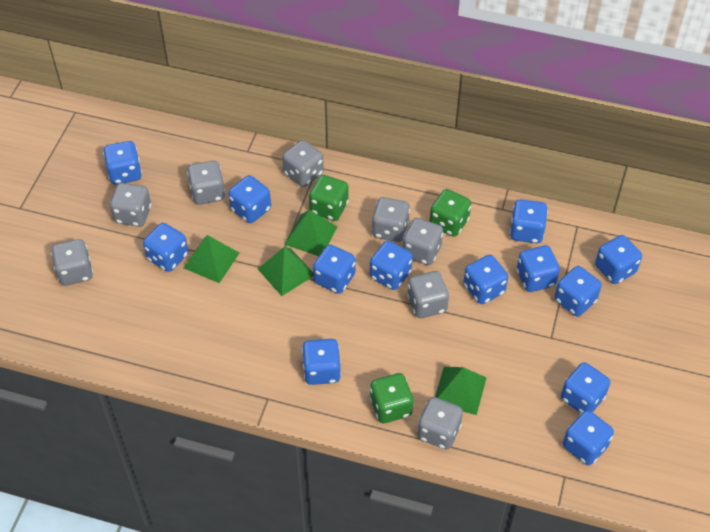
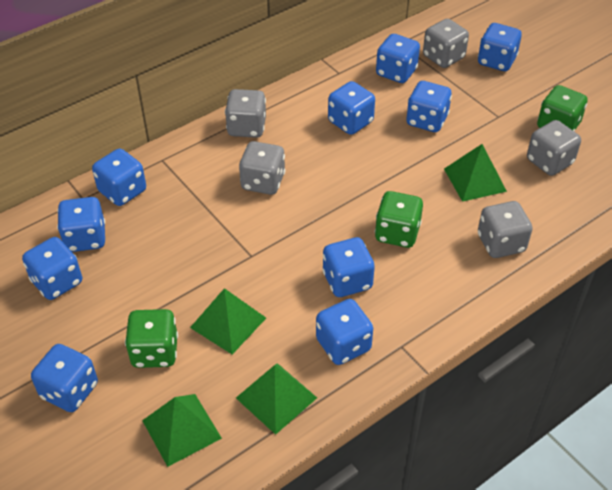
blue dice: [103,141,142,185] [143,223,188,272] [228,175,271,223] [302,339,341,385] [313,245,355,294] [370,241,413,290] [463,255,508,304] [510,199,548,243] [517,245,560,292] [554,266,602,317] [561,362,610,413] [563,410,614,465] [595,235,642,284] = 13 -> [22,237,82,300] [31,344,98,412] [57,197,105,252] [92,148,146,206] [316,299,373,365] [322,237,375,297] [328,81,375,135] [376,34,420,83] [406,81,452,132] [478,23,522,71] = 10
grey dice: [51,239,93,286] [110,183,151,227] [187,161,225,205] [282,140,324,187] [372,197,410,242] [403,218,443,265] [407,271,449,318] [417,397,463,449] = 8 -> [225,89,266,138] [239,141,285,195] [423,19,469,68] [478,201,533,258] [527,120,581,176] = 5

